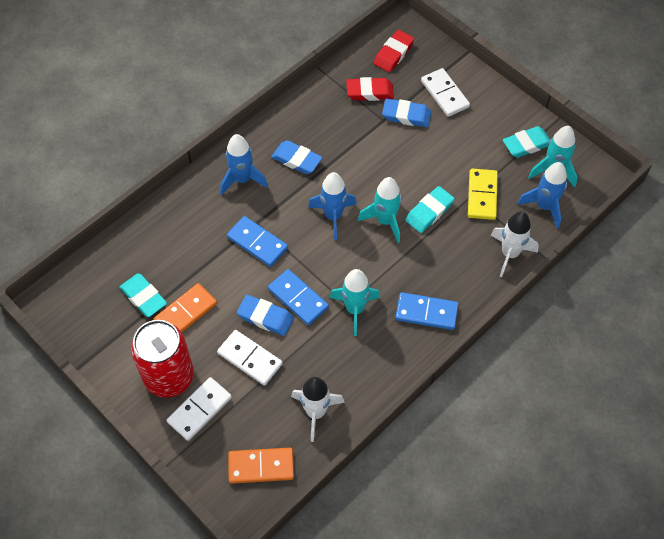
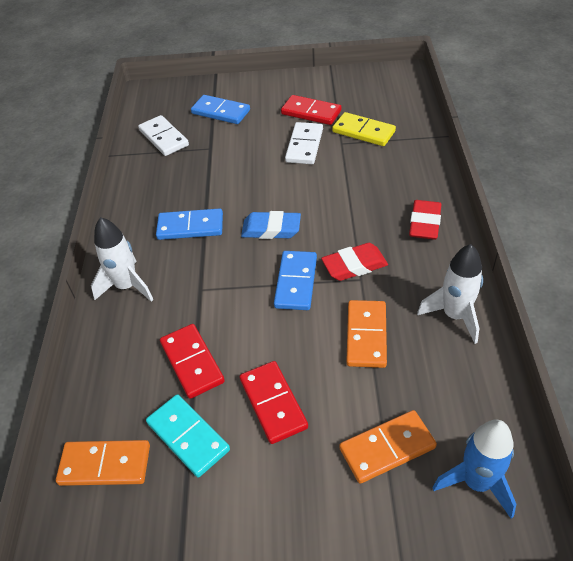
blue eraser: [237,295,294,336] [271,140,322,174] [382,99,431,127] = 3 -> [241,211,301,239] = 1
blue rocket: [220,134,268,195] [308,172,357,240] [517,162,567,229] = 3 -> [432,419,516,519] = 1
orange domino: [153,283,217,332] [228,448,294,484] = 2 -> [56,440,150,486] [339,410,437,484] [346,300,387,368] = 3
red can: [131,320,194,398] = 1 -> none = 0
red domino: none = 0 -> [160,324,225,399] [240,361,308,444] [281,95,341,125] = 3
turquoise domino: none = 0 -> [146,394,230,478] = 1
turquoise eraser: [120,274,167,317] [405,186,455,233] [503,126,550,158] = 3 -> none = 0
turquoise rocket: [329,269,380,336] [358,177,402,243] [528,126,577,188] = 3 -> none = 0
white domino: [167,377,232,441] [217,330,283,386] [421,68,470,117] = 3 -> [138,115,189,156] [285,122,323,164] = 2

